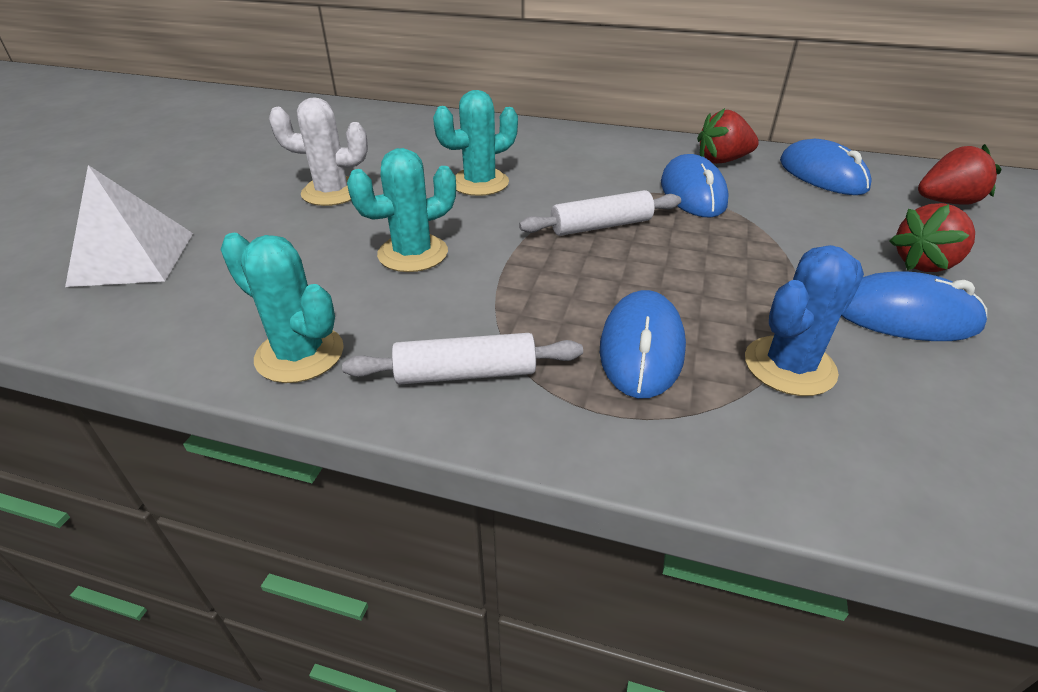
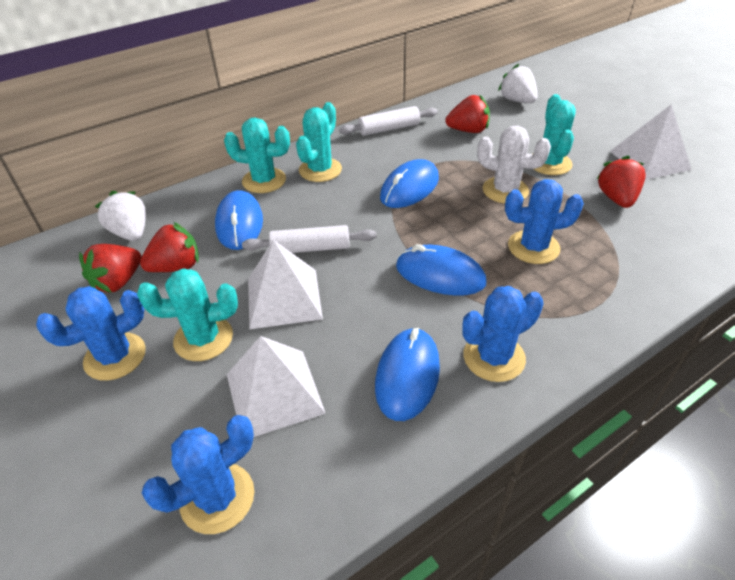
blue cactus: [745,245,864,396] = 1 -> [36,286,146,381] [142,415,254,534] [462,286,544,382] [505,179,584,264] = 4
red strawberry: [697,108,759,164] [890,203,975,272] [918,144,1002,205] = 3 -> [79,244,142,293] [140,222,199,272] [445,95,490,133] [597,156,646,208] = 4
turquoise cactus: [220,233,344,383] [347,148,456,272] [433,90,518,196] = 3 -> [137,268,238,361] [224,117,290,193] [296,102,342,182] [533,94,576,175] = 4
white pyramid: [65,165,193,287] = 1 -> [227,336,326,437] [248,240,323,329] [610,105,692,180] = 3
white strawberry: none = 0 -> [95,191,146,241] [498,64,538,103] = 2

